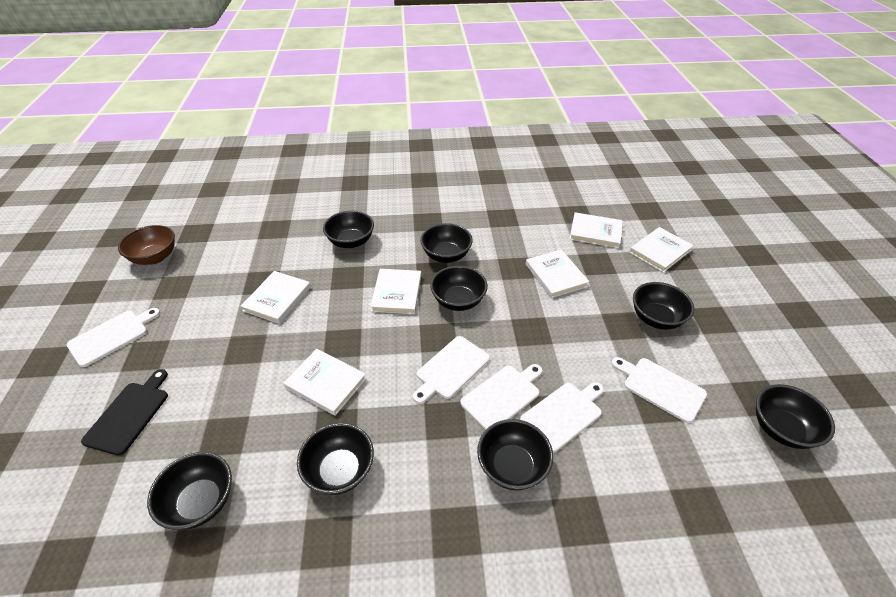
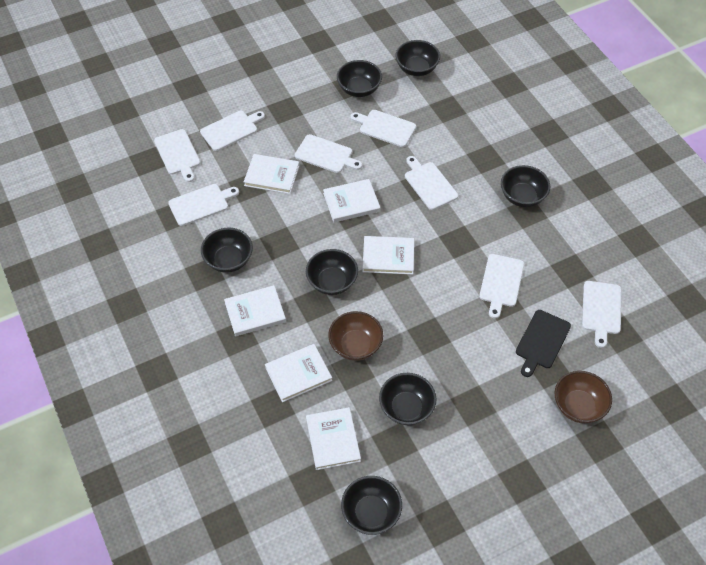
black bowl: [147,452,232,530] [297,423,374,495] [323,211,374,248] [420,223,473,263] [430,266,488,311] [477,419,553,490] [633,282,694,330] [756,384,835,449] = 8 -> [201,227,253,273] [306,249,358,295] [337,60,382,97] [341,476,402,535] [379,373,437,425] [396,40,440,76] [501,165,550,207] = 7
brown bowl: [118,225,175,265] = 1 -> [328,311,383,361] [555,371,612,423] = 2
white cutting board: [66,308,160,367] [413,336,490,404] [460,364,542,430] [520,382,604,453] [611,357,707,423] = 5 -> [154,129,200,182] [168,184,239,226] [200,111,265,151] [295,134,362,173] [350,110,416,147] [405,156,458,210] [479,254,524,319] [582,281,621,348] = 8

